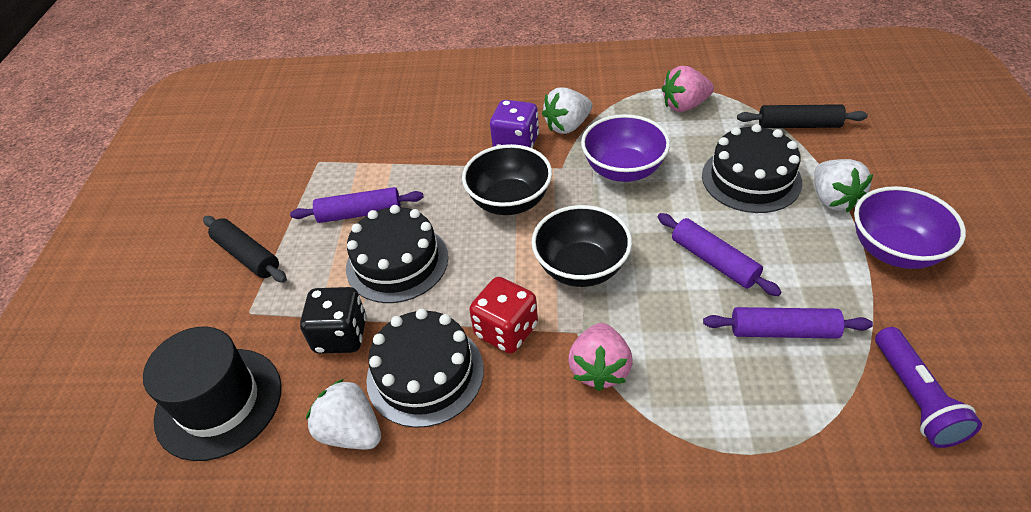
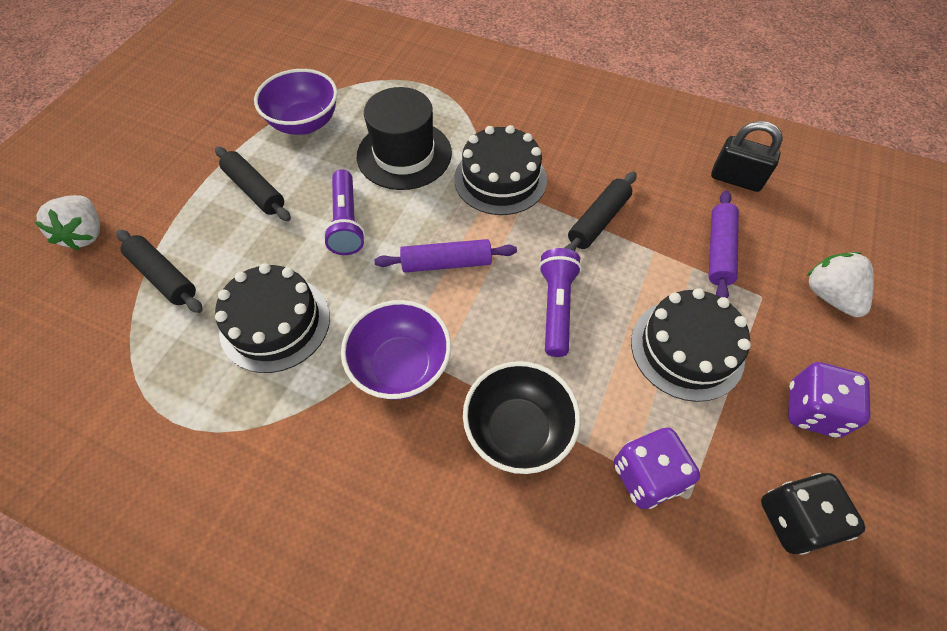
black bowl: [462,144,552,215] [532,205,632,287] = 2 -> [463,361,581,474] = 1
black padlock: none = 0 -> [711,121,783,192] = 1
black rolling pin: [203,216,287,282] [737,104,868,128] = 2 -> [116,229,203,313] [215,146,291,221] [564,172,637,251] = 3
pink strawberry: [568,323,633,391] [662,66,714,112] = 2 -> none = 0
purple dice: [490,100,539,148] = 1 -> [614,427,700,509] [788,362,871,438] = 2
purple flashlight: [875,327,982,448] = 1 -> [323,169,365,255] [539,248,582,357] = 2
purple rolling pin: [290,187,424,223] [658,213,781,296] [703,307,873,339] = 3 -> [374,239,517,273] [709,190,739,299] = 2
red dice: [469,277,538,353] = 1 -> none = 0
white strawberry: [306,379,381,449] [542,87,592,134] [814,159,873,212] = 3 -> [34,195,100,250] [807,252,874,317] = 2

